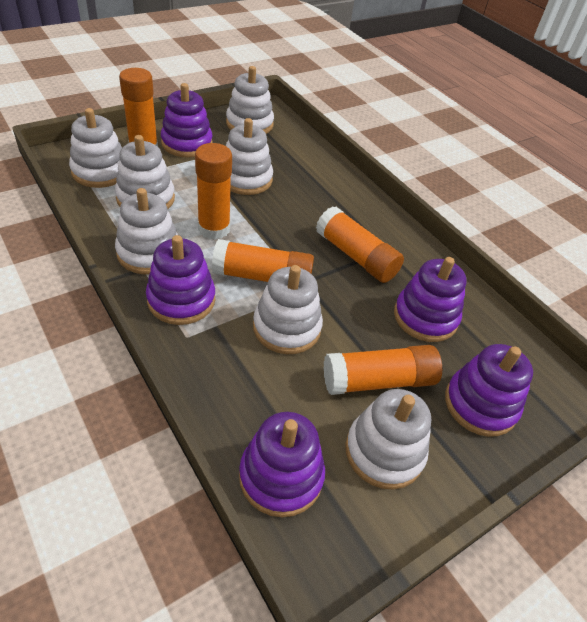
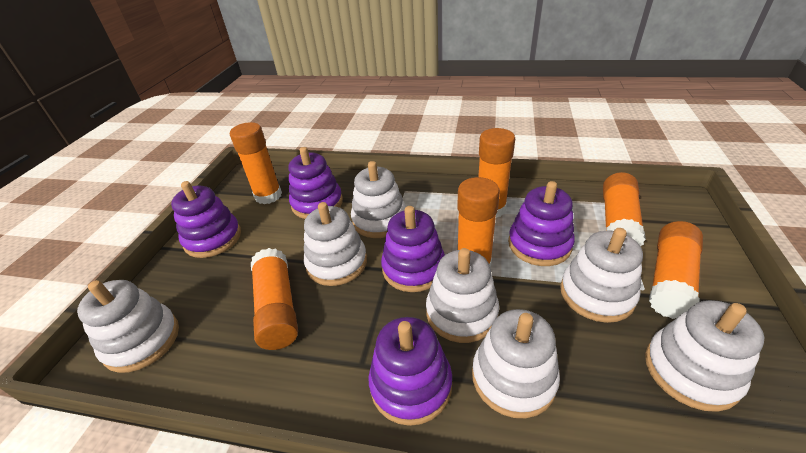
orange glue stick: [119,68,158,147] [195,143,232,240] [212,239,314,282] [316,206,404,283] [323,345,442,395] = 5 -> [230,122,282,204] [251,248,298,350] [457,177,500,268] [478,128,515,218] [603,172,646,246] [649,221,703,319] = 6

